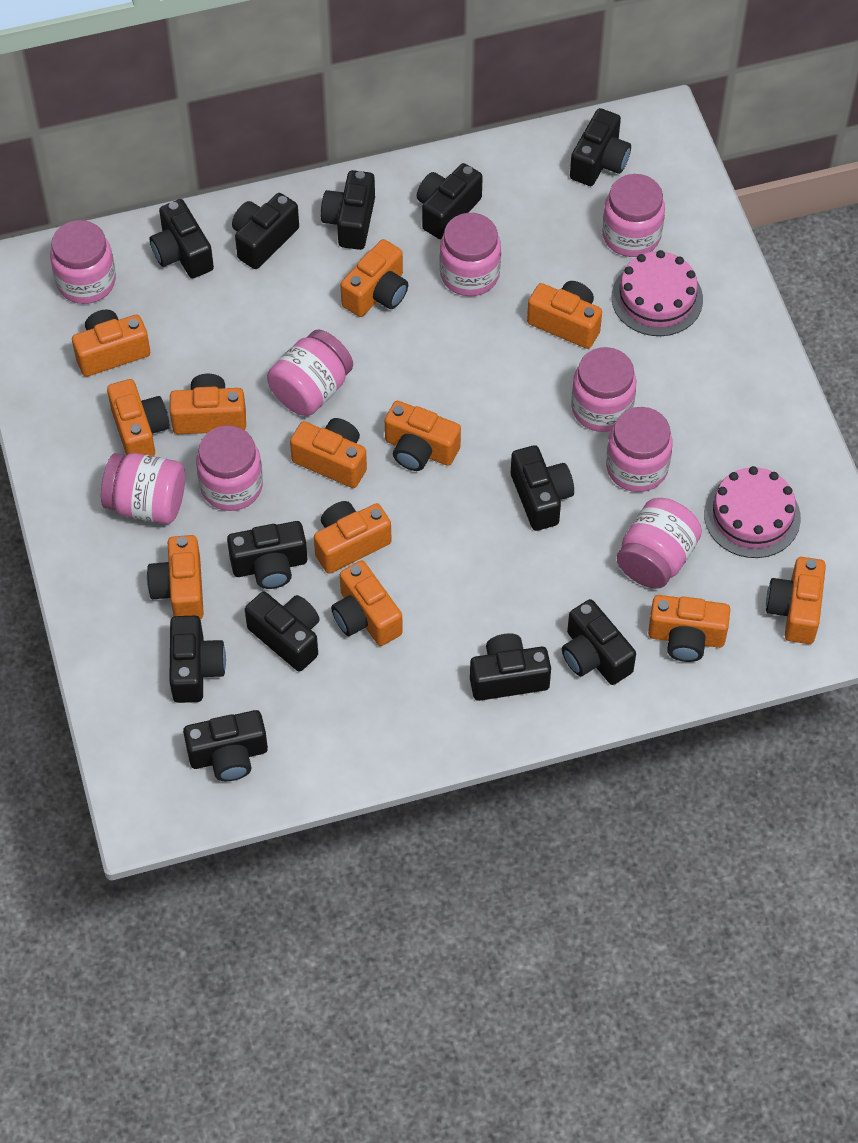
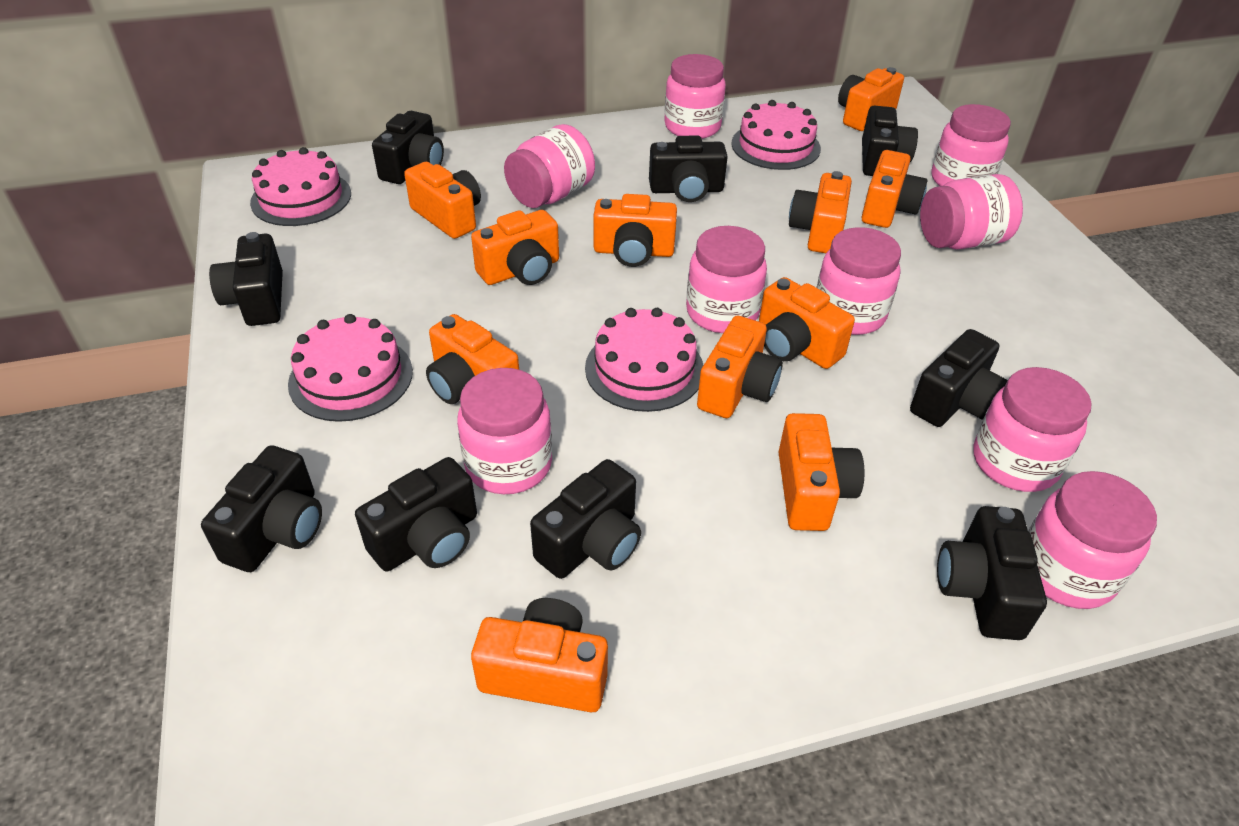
black camera: [150,199,214,278] [169,616,226,703] [183,710,268,781] [227,521,307,589] [232,193,299,269] [245,592,320,672] [321,170,375,250] [417,163,483,240] [470,633,551,701] [511,445,574,531] [562,599,636,685] [570,108,631,186] = 12 -> [201,445,322,572] [209,232,283,326] [355,457,477,571] [372,111,444,184] [530,459,641,579] [649,135,728,202] [862,105,918,176] [910,329,1008,427] [937,506,1047,640] = 9
orange camera: [72,310,150,377] [107,379,170,456] [147,535,204,619] [170,374,246,434] [290,418,367,488] [314,501,392,574] [331,560,403,646] [340,239,408,317] [385,401,461,471] [527,281,602,349] [648,595,730,662] [766,557,826,644] = 12 -> [404,162,481,239] [426,314,519,404] [471,210,559,285] [471,598,608,712] [593,194,677,267] [697,316,783,418] [759,277,855,369] [778,413,864,531] [789,171,852,253] [838,67,904,131] [862,150,927,228] = 11
pink cake: [612,250,703,336] [704,466,801,558] = 2 -> [250,147,351,226] [288,314,413,422] [585,308,703,412] [731,100,821,170] = 4

